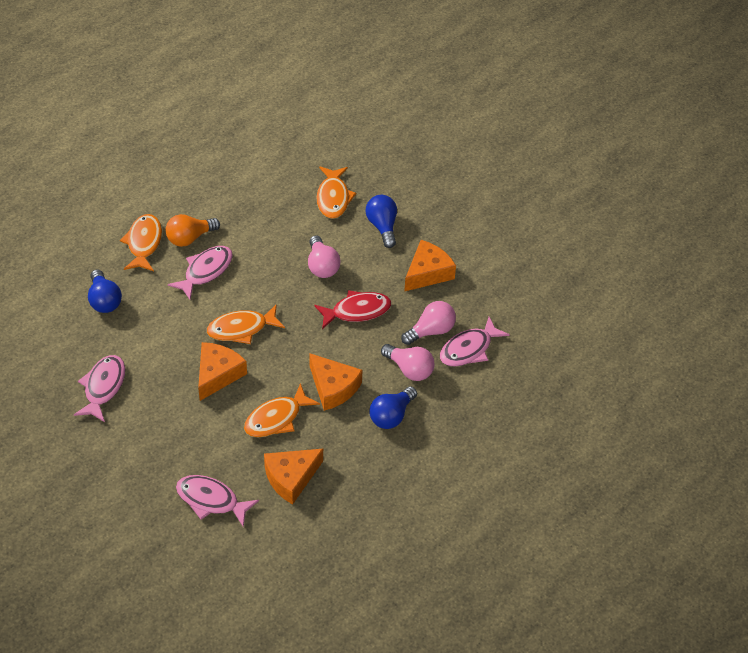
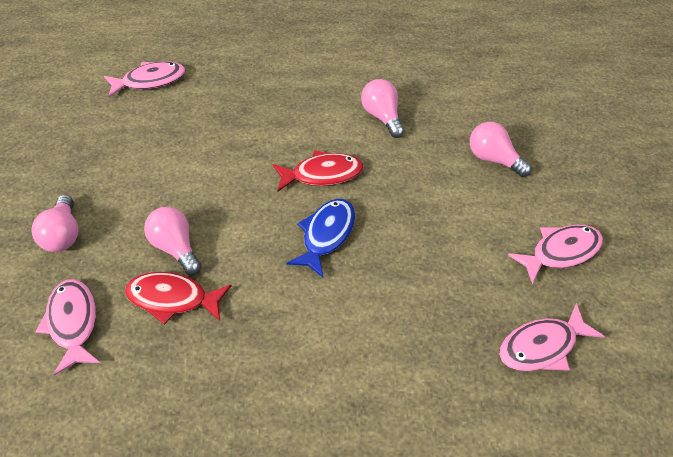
blue fish: none = 0 -> [287,199,355,277] = 1
blue light bulb: [88,269,122,313] [365,195,397,248] [369,386,417,429] = 3 -> none = 0
orange cheese: [198,342,247,401] [264,449,323,505] [309,353,362,411] [404,240,456,292] = 4 -> none = 0
orange fish: [120,214,162,271] [207,304,285,344] [244,383,320,437] [316,166,356,219] = 4 -> none = 0
orange light bulb: [166,214,220,247] = 1 -> none = 0
pink light bulb: [308,235,341,278] [381,344,434,381] [401,301,456,345] = 3 -> [31,195,78,252] [144,207,201,275] [361,79,405,138] [470,122,532,177] = 4
red fish: [314,290,391,329] = 1 -> [125,272,232,325] [273,150,364,192] = 2

